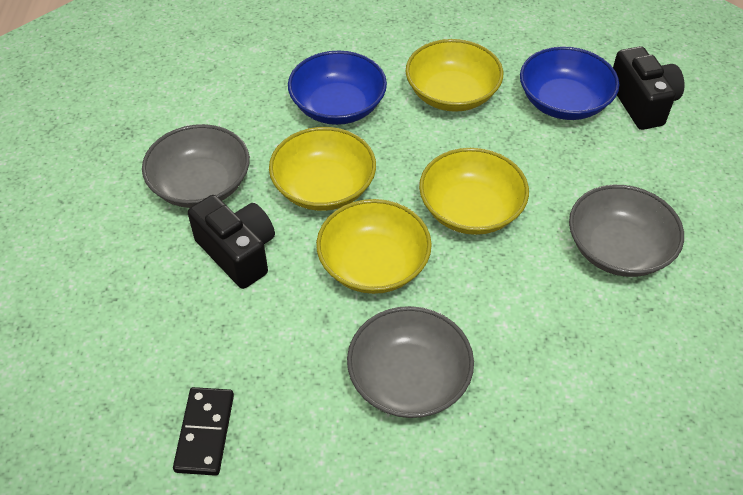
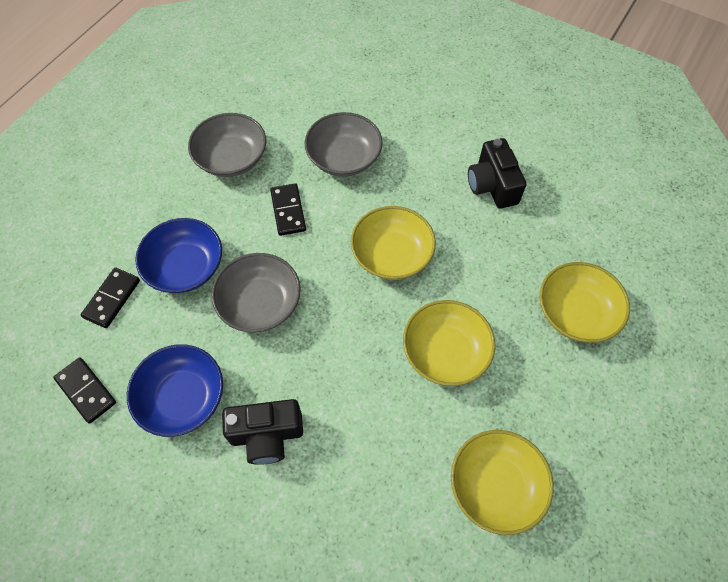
black domino: [173,387,234,476] = 1 -> [53,357,116,424] [81,268,140,328] [270,183,306,236] = 3

